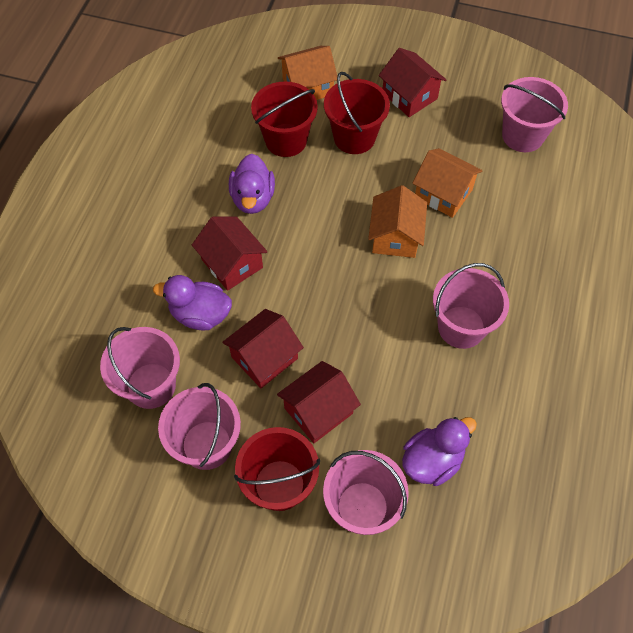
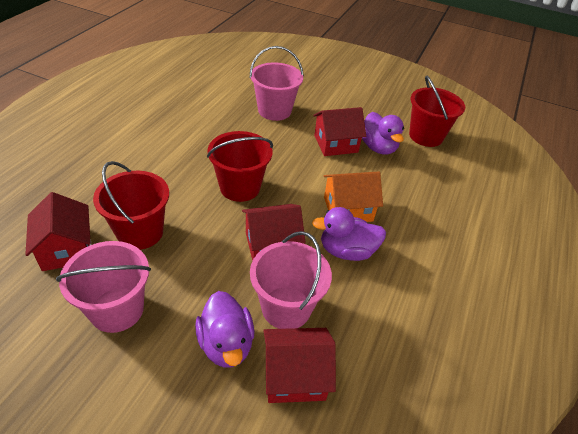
orange house: [278,46,337,100] [368,185,427,258] [412,148,482,218] = 3 -> [324,172,383,222] = 1
pink bucket: [100,327,180,409] [158,383,241,470] [323,450,409,535] [433,263,509,349] [501,77,568,152] = 5 -> [56,241,151,333] [250,46,304,121] [250,231,332,329] = 3

